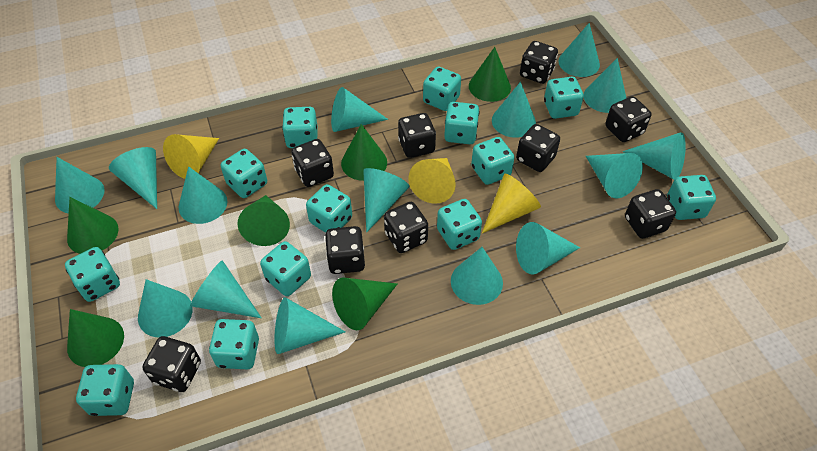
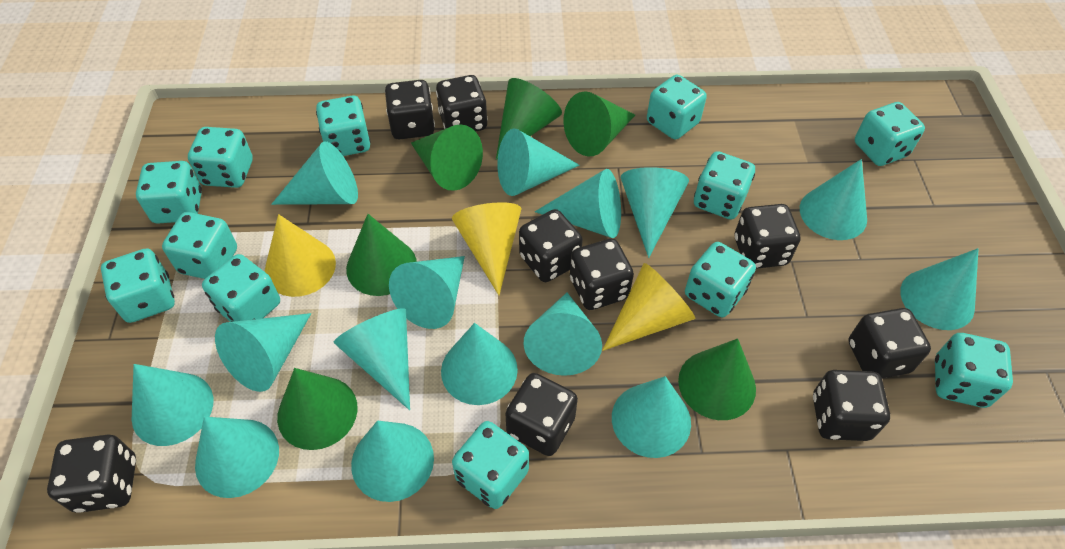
turquoise dice: [65,247,120,302] [76,364,134,416] [209,319,259,370] [221,149,267,198] [260,241,311,296] [282,107,318,148] [306,184,352,233] [423,67,461,111] [437,199,482,250] [444,102,480,144] [471,137,515,185] [544,77,584,119] [667,175,716,220] = 13 -> [101,248,175,323] [136,161,202,224] [162,212,237,279] [188,127,253,188] [202,254,280,322] [316,96,371,156] [452,421,529,509] [647,75,707,139] [685,242,756,317] [694,151,755,219] [855,102,925,166] [935,333,1013,408] = 12

